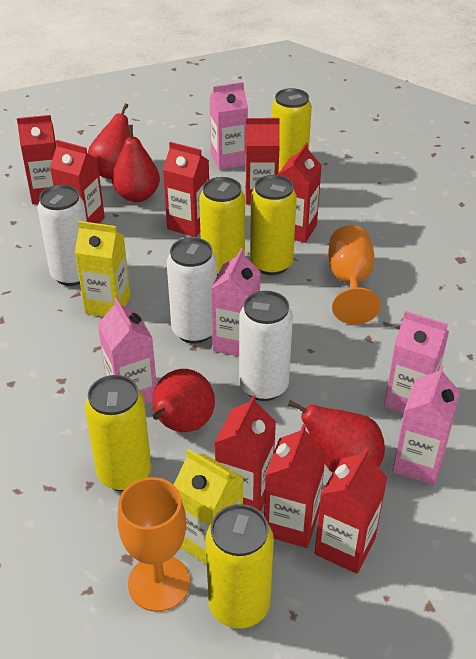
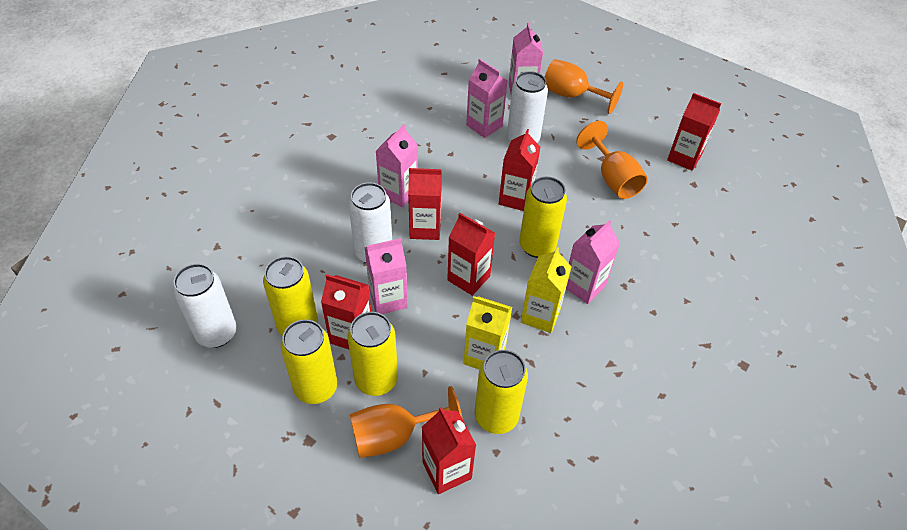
orange goblet: [118,477,190,612] [328,225,381,325] = 2 -> [350,386,463,458] [545,59,623,114] [576,121,648,199] = 3
red carton: [17,115,57,204] [50,140,105,224] [163,142,209,237] [214,395,276,512] [245,118,280,204] [264,424,326,548] [278,143,322,243] [315,448,387,574] = 8 -> [321,274,371,349] [408,168,442,240] [422,407,476,494] [447,213,495,296] [499,129,540,211] [667,93,721,171] = 6
red pear: [88,103,130,179] [112,125,160,202] [152,369,215,432] [288,400,385,473] = 4 -> none = 0

